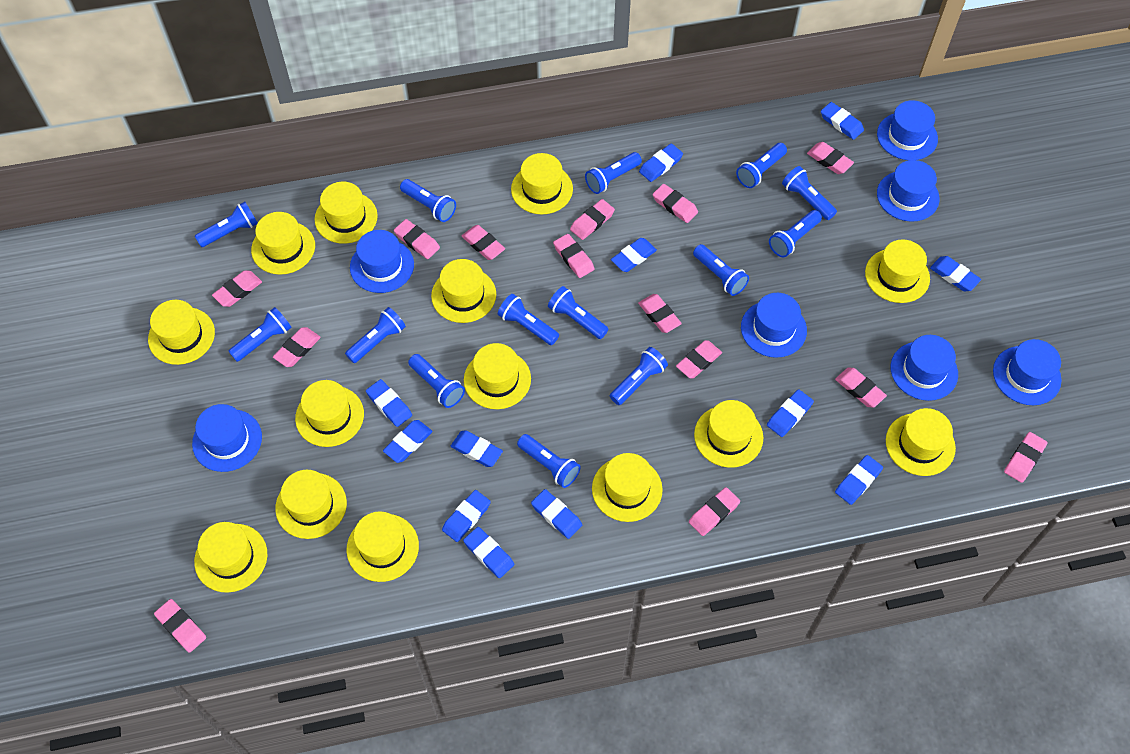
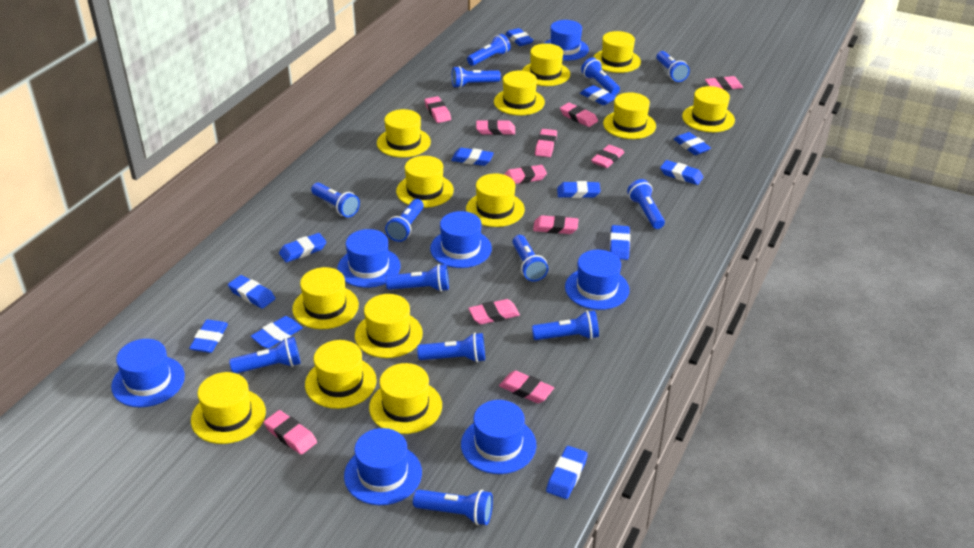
blue flashlight: [195,202,258,247] [228,307,292,362] [345,307,406,363] [400,179,456,222] [408,354,465,408] [498,294,559,345] [517,434,581,488] [548,286,608,339] [585,152,642,194] [610,347,668,405] [693,244,749,296] [736,143,787,188] [769,210,822,257] [782,166,837,220] = 14 -> [229,337,301,374] [311,183,360,217] [385,199,424,242] [386,264,449,292] [413,490,493,525] [417,332,485,362] [451,66,501,88] [467,34,511,66] [512,235,548,282] [532,310,599,340] [581,57,620,95] [627,179,665,229] [657,51,690,82] = 13
pink eraser: [154,599,206,653] [212,270,262,307] [273,327,321,367] [394,219,440,259] [462,225,505,260] [553,234,595,278] [570,199,615,240] [638,294,682,333] [653,184,698,223] [676,340,722,378] [689,487,740,536] [807,142,854,174] [835,368,887,408] [1004,432,1047,483] = 14 -> [264,410,317,455] [425,96,451,123] [468,299,520,324] [476,120,515,135] [499,370,554,403] [504,165,547,184] [533,215,579,234] [535,129,557,157] [560,103,598,127] [591,145,624,168] [705,76,743,90] = 11
yellow hat: [148,300,215,365] [194,522,267,593] [251,212,315,275] [275,470,347,539] [295,380,364,447] [314,182,378,244] [347,512,419,582] [431,259,496,323] [464,343,531,409] [511,153,573,214] [592,453,663,522] [694,400,763,468] [865,239,930,303] [886,408,956,476] = 14 -> [191,372,266,444] [292,267,359,329] [305,340,377,409] [355,294,423,358] [369,363,442,434] [377,109,431,158] [396,156,454,208] [466,173,525,227] [494,71,545,116] [522,43,570,86] [593,31,641,73] [603,92,656,139] [682,86,735,132] = 13

